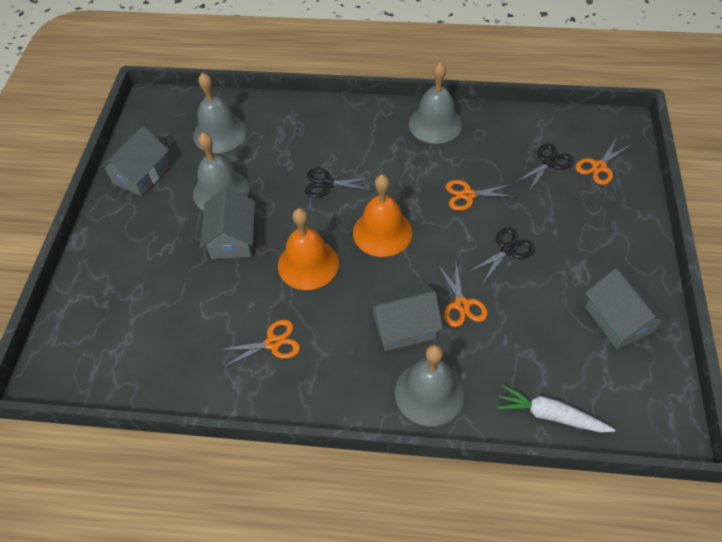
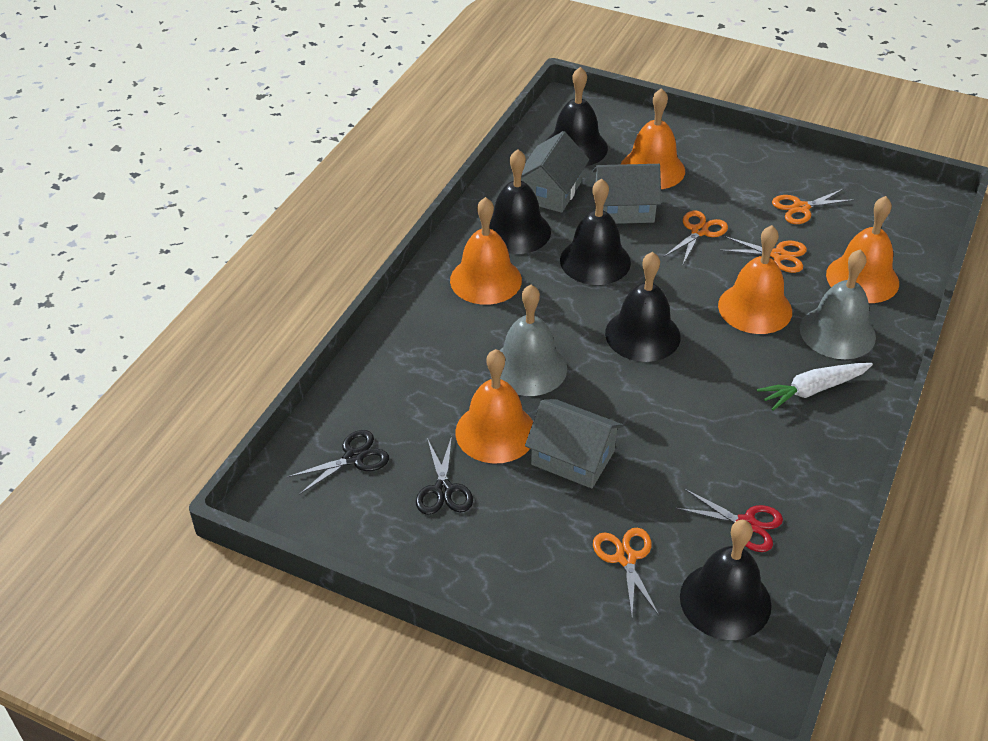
black bell: none = 0 -> [490,149,551,254] [547,67,608,166] [560,179,631,285] [605,252,680,362] [680,520,772,640] = 5
black scissors: [305,168,373,198] [469,228,535,283] [515,143,574,192] = 3 -> [287,430,389,495] [416,436,473,515] = 2
grey bell: [193,72,246,153] [193,133,249,211] [395,345,464,426] [409,62,462,144] = 4 -> [499,285,567,396] [800,249,876,359] = 2
grey house: [99,126,169,196] [200,187,255,259] [368,283,443,351] [585,268,670,349] = 4 -> [521,131,589,213] [525,399,624,488] [592,164,661,224] = 3
orange bell: [278,208,339,290] [353,175,412,257] = 2 -> [450,197,522,305] [455,349,533,463] [620,88,685,189] [718,225,792,334] [826,196,899,303] = 5
red scissors: none = 0 -> [675,489,783,552] = 1

